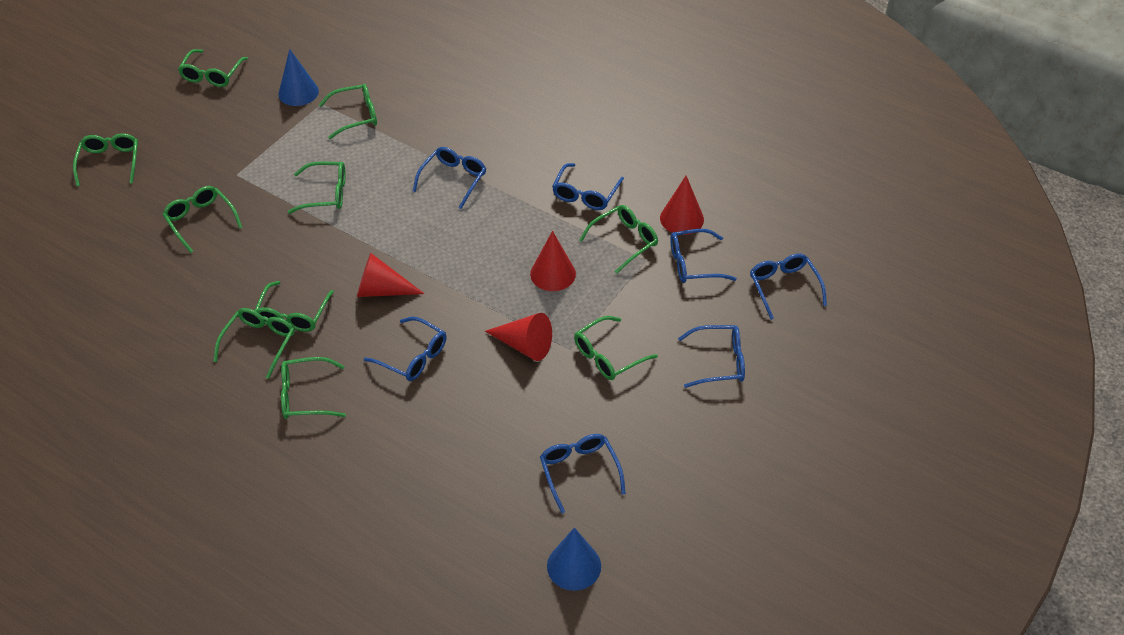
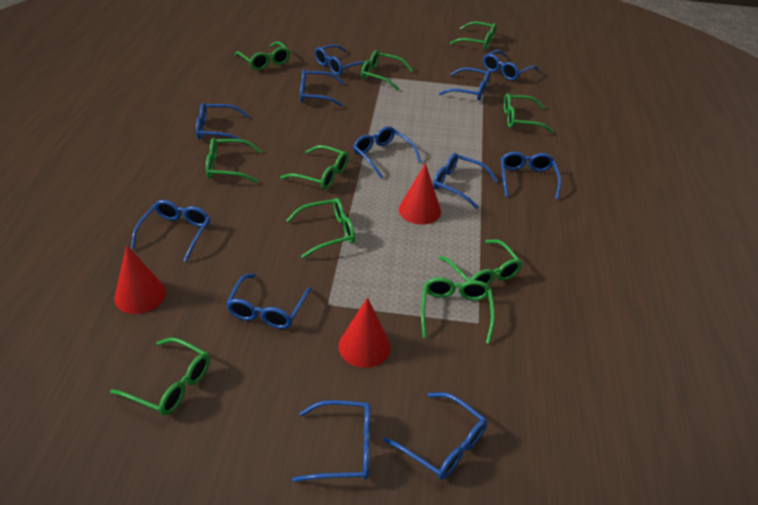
blue cone: [278,49,319,106] [547,527,601,591] = 2 -> none = 0
blue glasses: [364,317,446,381] [413,147,486,209] [540,434,626,513] [552,163,624,210] [670,229,737,283] [678,325,745,388] [750,253,827,320] = 7 -> [131,200,210,262] [196,103,249,144] [226,274,311,329] [292,400,370,482] [300,69,344,107] [315,44,365,75] [353,126,421,179] [384,392,487,480] [433,153,498,209] [439,67,491,101] [483,50,538,80] [501,152,561,199] = 12
red cone: [357,253,425,297] [485,313,552,361] [530,231,576,291] [660,176,704,235] = 4 -> [114,245,166,314] [339,298,391,368] [399,163,441,225] = 3

